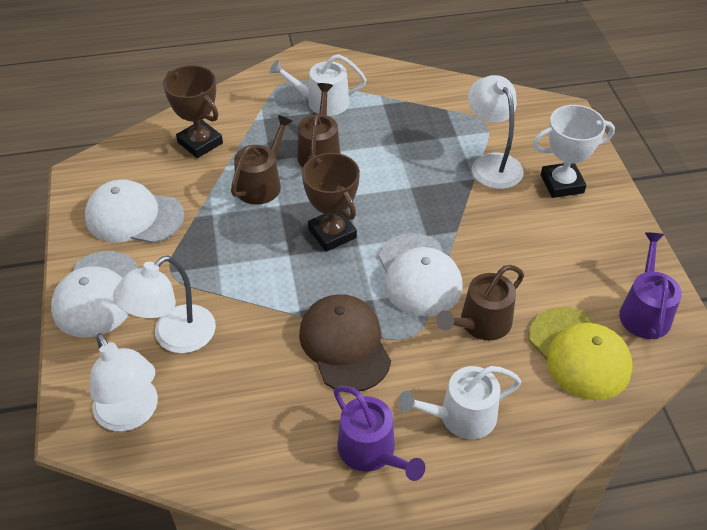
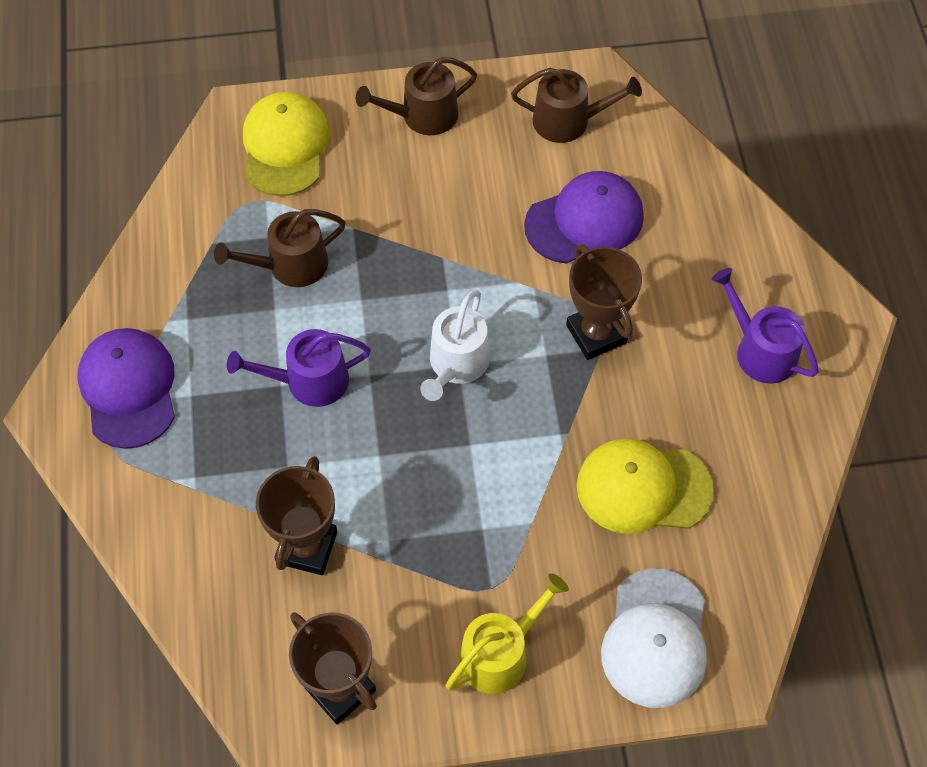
brown cap: [299,294,391,392] = 1 -> none = 0
brown trophy: [163,65,223,158] [302,153,360,252] = 2 -> [256,456,337,575] [289,612,377,724] [566,244,642,360] = 3
purple cap: none = 0 -> [78,328,175,449] [524,171,644,263] = 2
white cap: [51,251,138,338] [85,179,185,243] [378,233,463,317] = 3 -> [601,569,707,708] = 1
white lamp: [90,333,158,432] [113,256,216,353] [468,75,524,189] = 3 -> none = 0
white trophy: [533,105,615,198] = 1 -> none = 0
white watering can: [270,54,366,116] [398,366,521,439] = 2 -> [420,290,490,401] = 1
yellow cap: [529,307,633,400] = 1 -> [243,92,330,196] [577,438,714,534] = 2
yellow watering can: none = 0 -> [446,573,569,694] = 1

